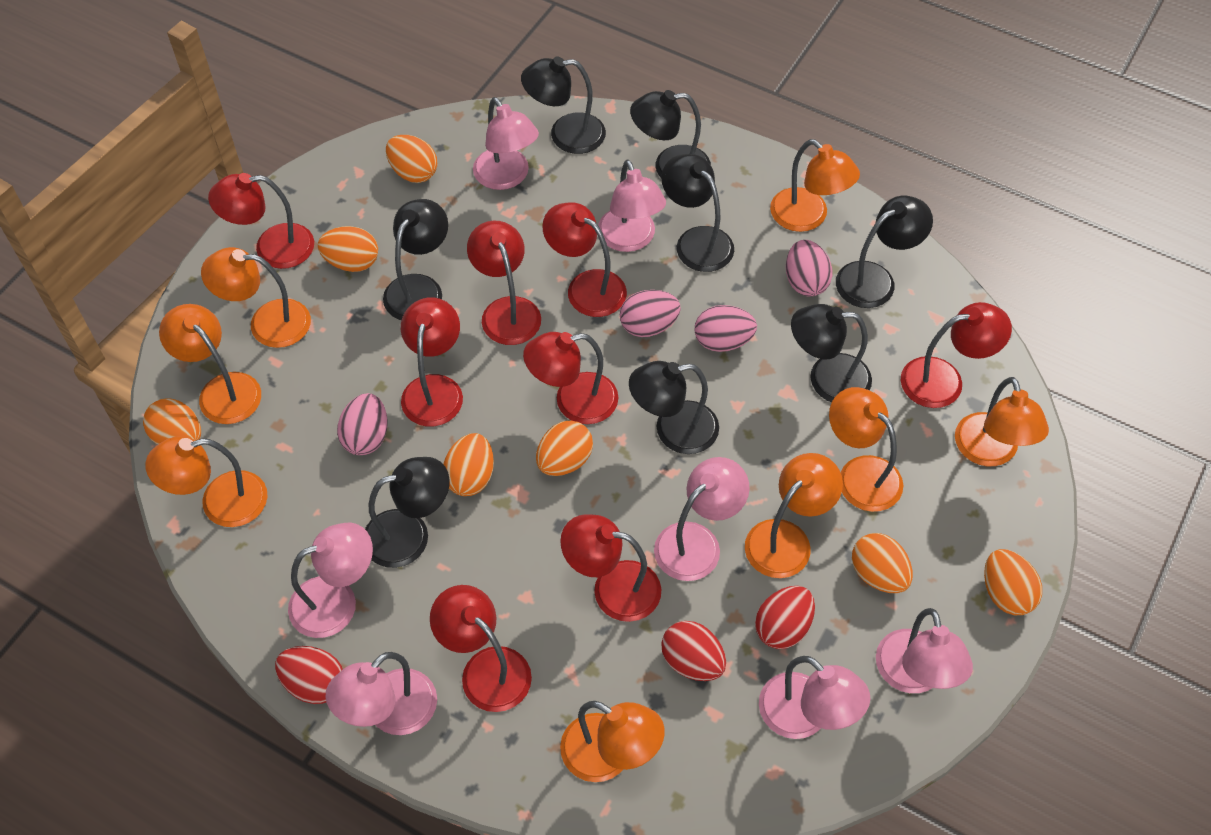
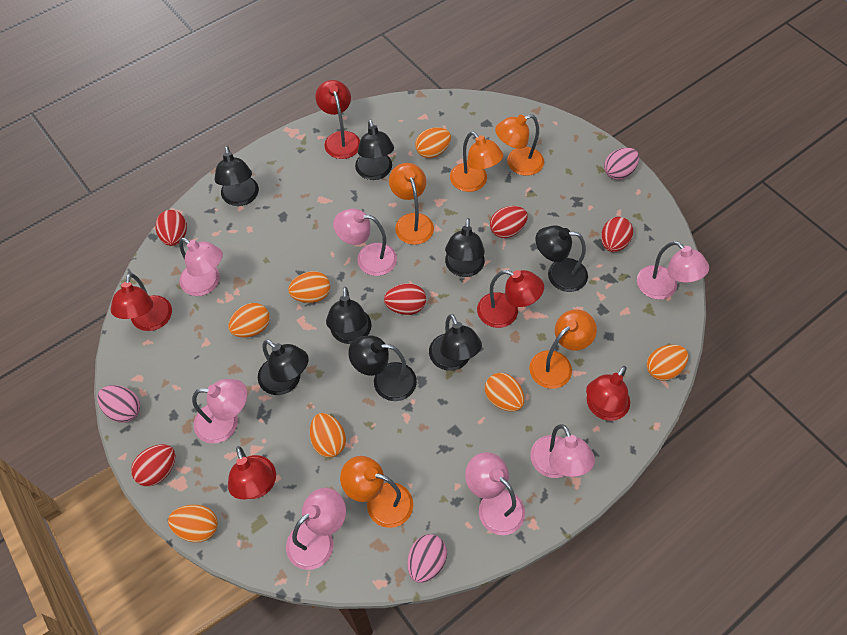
orange lamp: [145,436,268,527] [159,304,261,424] [201,247,311,348] [560,701,665,782] [745,453,843,578] [770,139,860,232] [829,387,903,512] [955,377,1049,466] = 8 -> [340,456,413,528] [389,163,434,245] [450,131,503,192] [495,114,544,176] [529,309,597,389] = 5
pink egg: [337,393,388,455] [620,290,681,337] [694,305,757,352] [786,240,833,297] = 4 -> [97,385,140,423] [407,534,447,583] [604,148,639,180] = 3
red egg: [275,646,343,704] [661,621,726,681] [755,586,815,649] = 3 -> [131,444,175,486] [156,210,187,246] [384,283,426,315] [490,206,528,238] [601,217,633,252] = 5
red lamp: [208,173,314,269] [401,298,463,426] [430,585,532,712] [467,221,541,345] [523,332,619,424] [542,202,627,317] [560,514,661,622] [901,302,1012,408] = 8 -> [111,273,172,331] [228,446,276,499] [315,80,360,159] [477,270,544,328] [586,366,630,421] = 5

